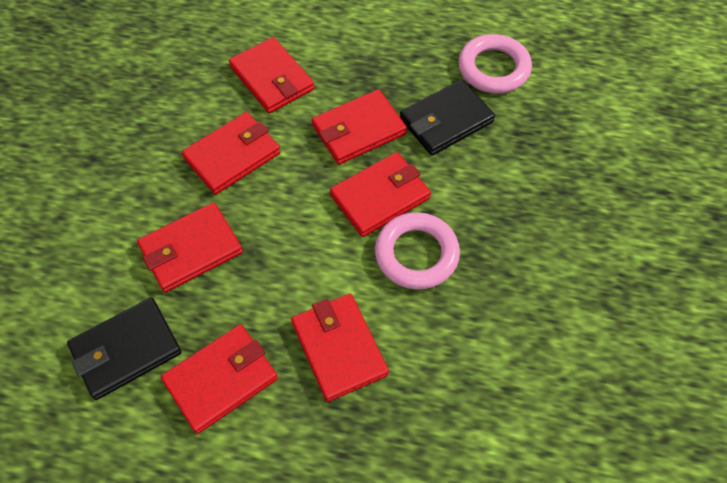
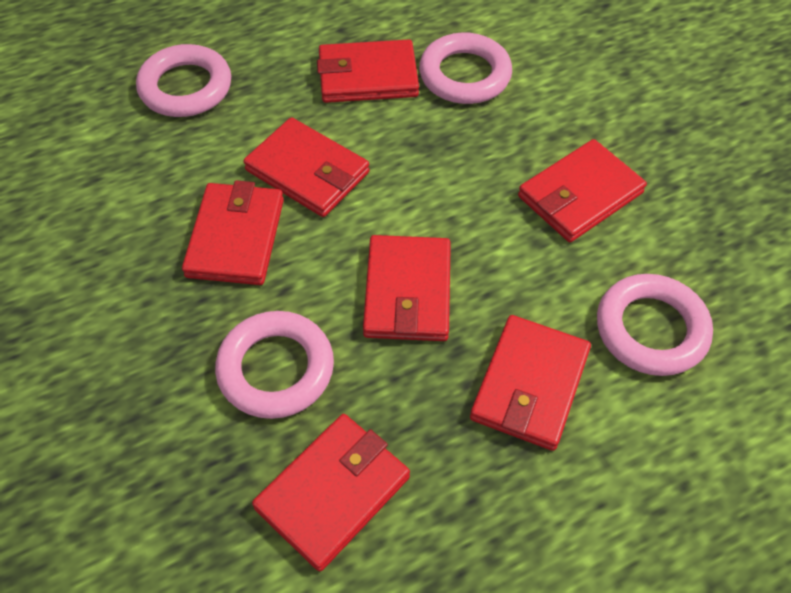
black wallet: [67,297,181,400] [400,79,495,156] = 2 -> none = 0
pink ring: [375,212,460,290] [458,34,532,93] = 2 -> [136,44,231,117] [215,311,334,419] [419,32,512,104] [597,274,713,376] = 4

